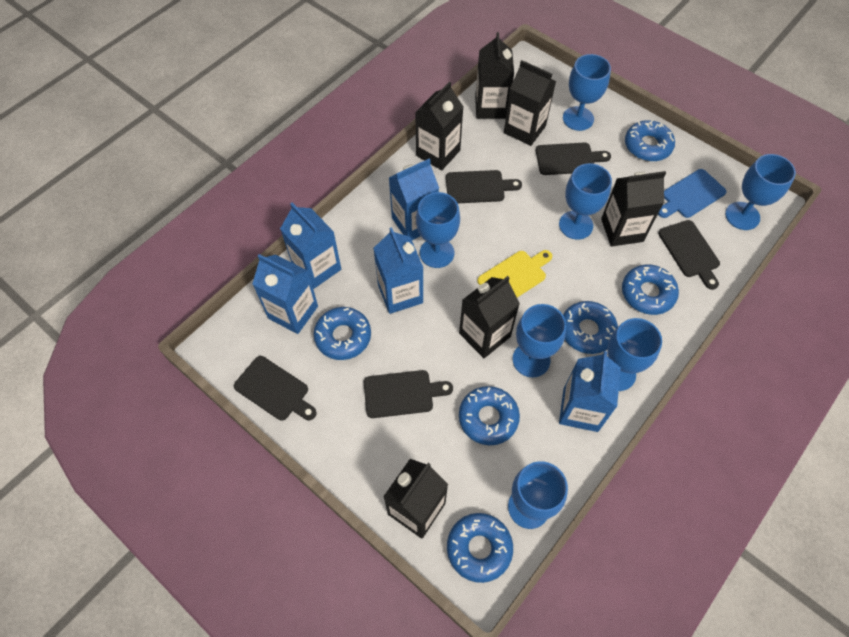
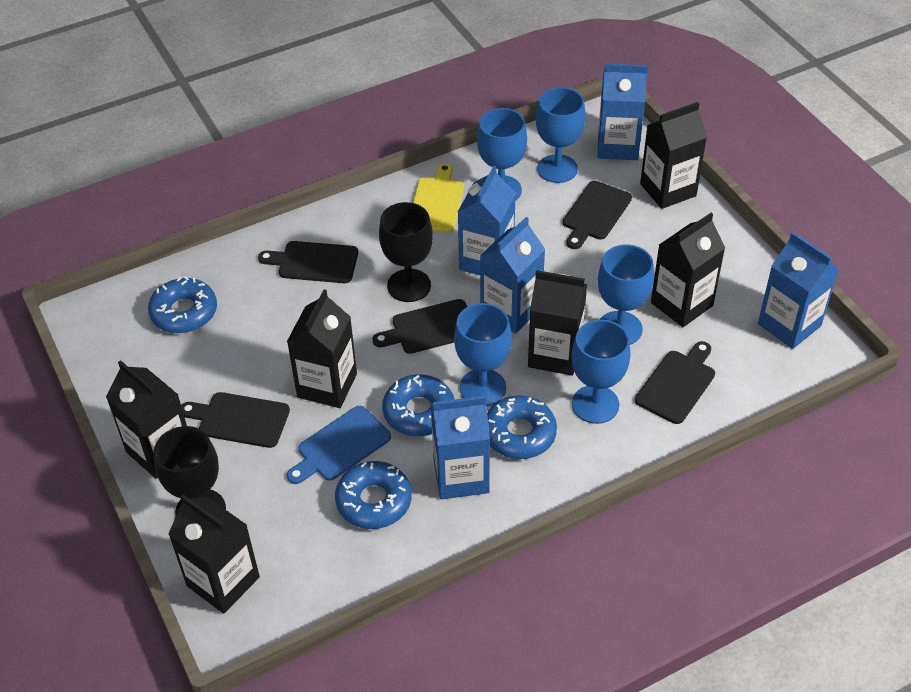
black goblet: none = 0 -> [154,426,226,515] [379,202,433,302] = 2
blue donut: [314,307,371,360] [447,513,513,583] [459,386,520,445] [563,301,618,354] [622,265,679,315] [625,120,675,161] = 6 -> [148,276,217,333] [335,461,412,529] [382,374,455,436] [487,396,557,459] = 4
blue goblet: [416,192,460,268] [508,461,568,529] [512,304,566,377] [559,163,612,240] [563,54,611,131] [608,318,662,391] [725,154,796,230] = 7 -> [454,303,512,406] [477,108,527,201] [536,87,585,183] [571,320,631,424] [598,245,654,345] = 5

